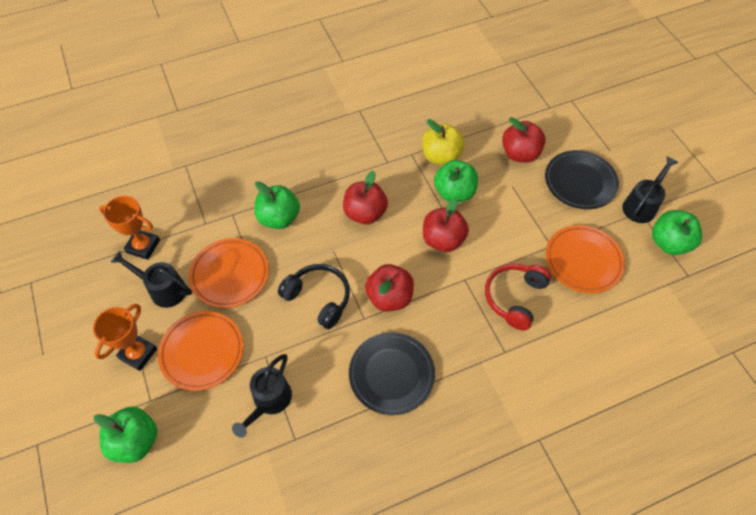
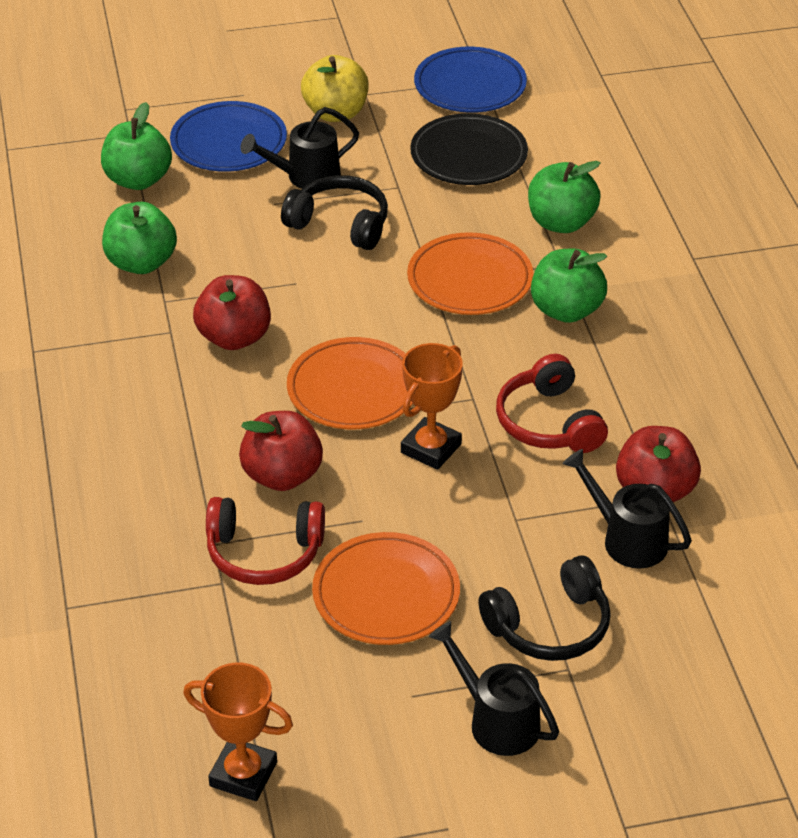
black headphones: [278,264,350,329] = 1 -> [281,175,388,250] [478,555,611,661] = 2
black plate: [349,332,435,415] [545,150,619,209] = 2 -> [410,113,528,185] = 1
blue plate: none = 0 -> [170,101,287,172] [414,47,527,113] = 2
red apple: [343,171,388,224] [365,264,414,312] [423,197,469,252] [502,117,546,163] = 4 -> [193,275,271,350] [239,411,323,491] [616,426,701,502] = 3
red headphones: [485,263,551,330] = 1 -> [206,497,325,585] [496,354,608,453] = 2

